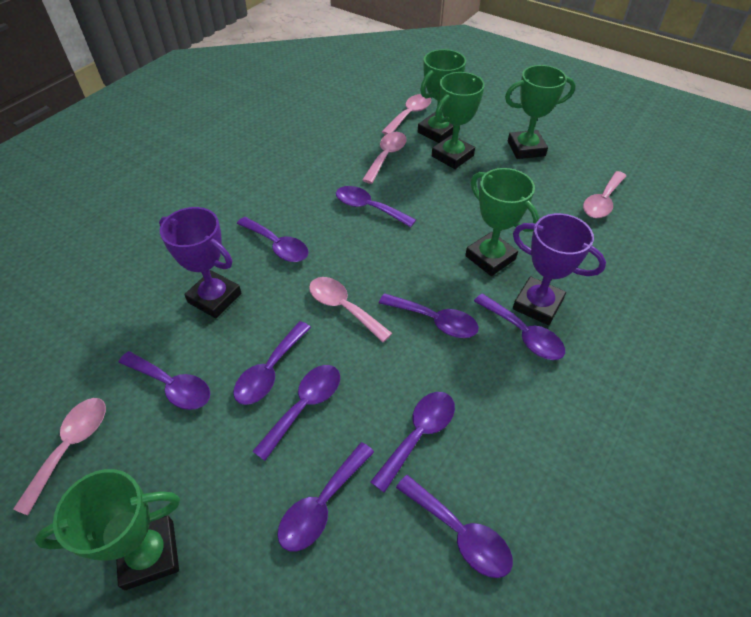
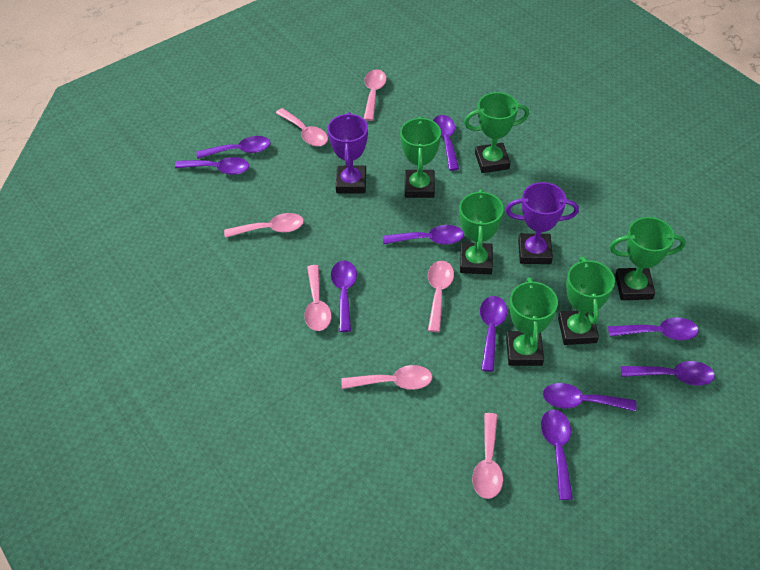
green trophy: [35,469,180,590] [418,49,466,143] [432,72,485,169] [465,168,539,276] [505,65,576,159] = 5 -> [400,116,441,198] [459,189,504,274] [464,92,529,173] [506,277,558,366] [558,257,615,345] [610,217,686,300] = 6
pink spoon: [13,398,106,515] [309,277,393,343] [362,132,407,184] [382,94,431,135] [583,171,626,218] = 5 -> [224,213,304,238] [276,108,328,146] [304,265,331,331] [341,365,432,390] [364,69,386,121] [428,261,454,332] [472,413,503,499] = 7

